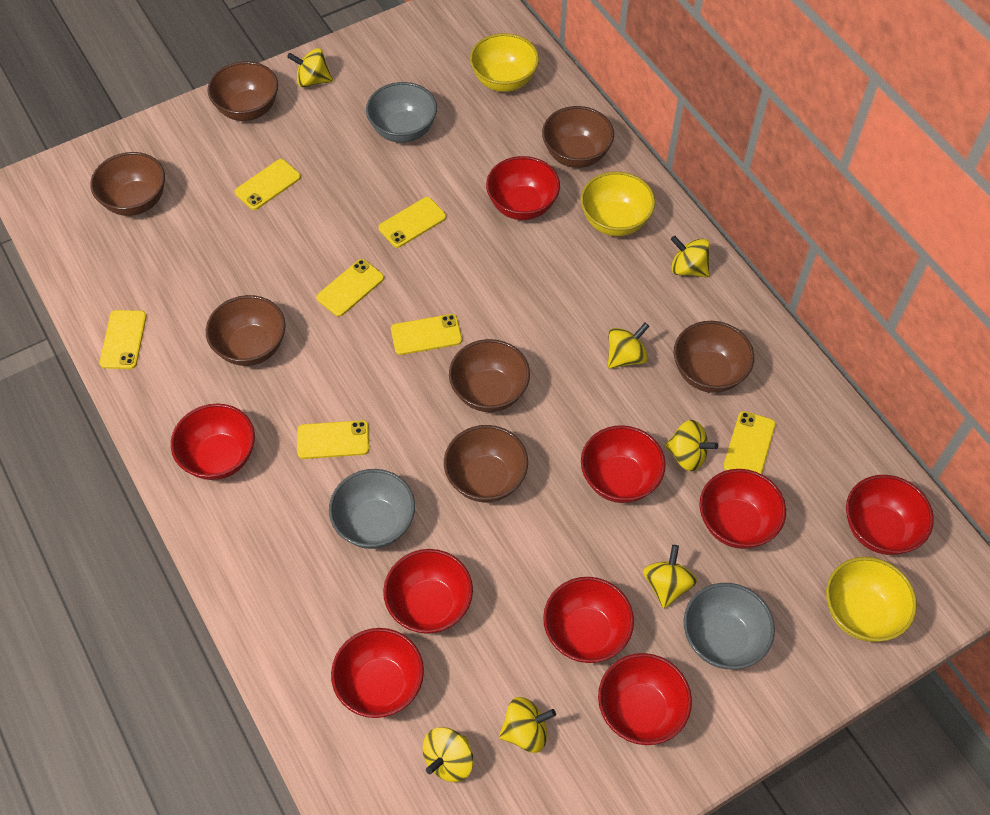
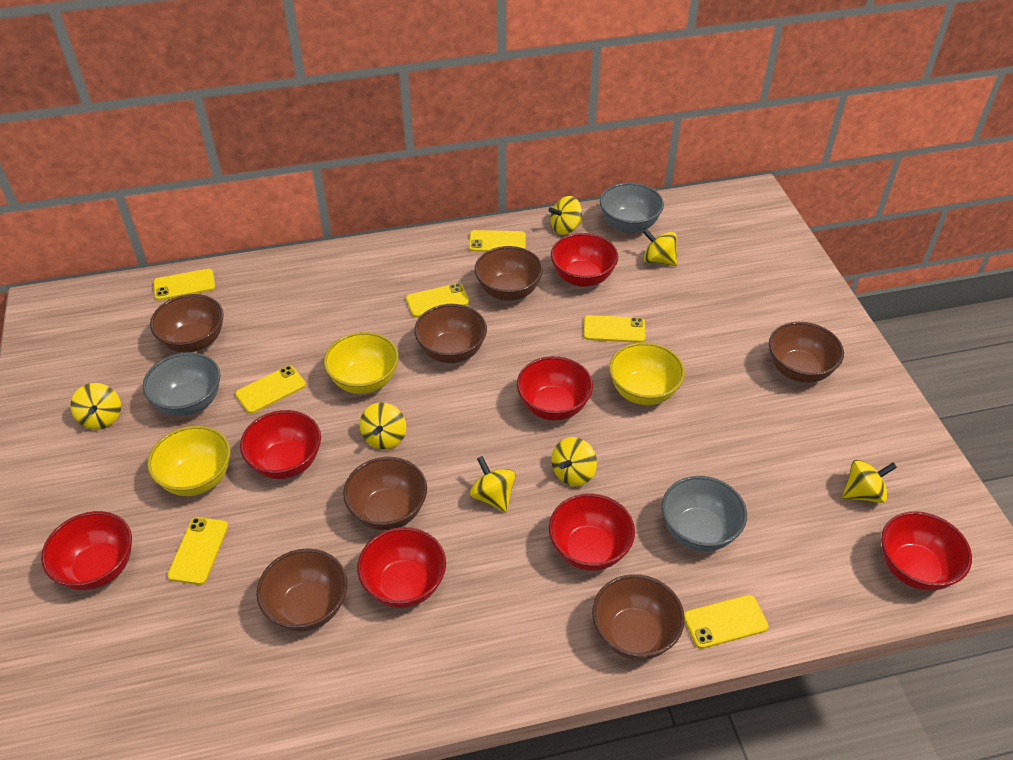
red bowl: [171,404,255,480] [331,628,424,718] [383,549,473,634] [486,156,560,220] [543,577,634,663] [581,425,666,503] [598,653,692,745] [699,469,786,549] [846,475,934,555] = 9 -> [41,511,132,590] [240,410,321,479] [357,527,446,608] [517,356,593,420] [549,493,635,571] [551,233,618,287] [881,511,972,591] = 7

